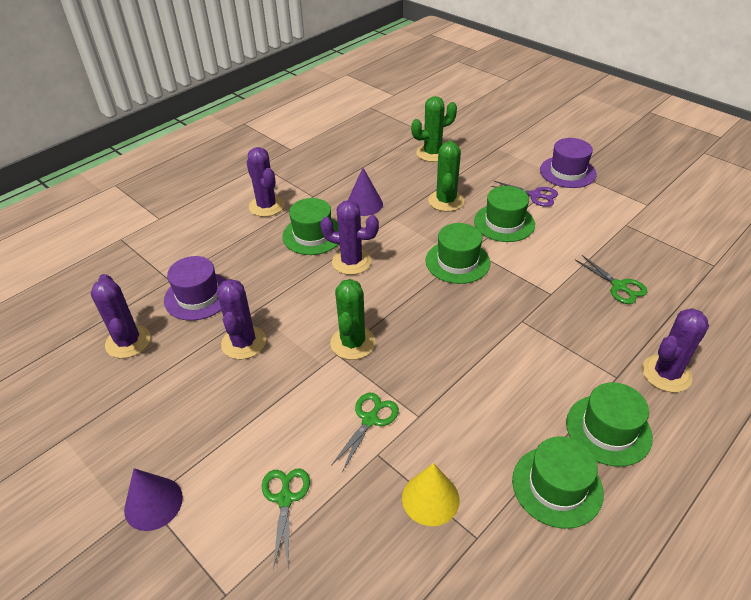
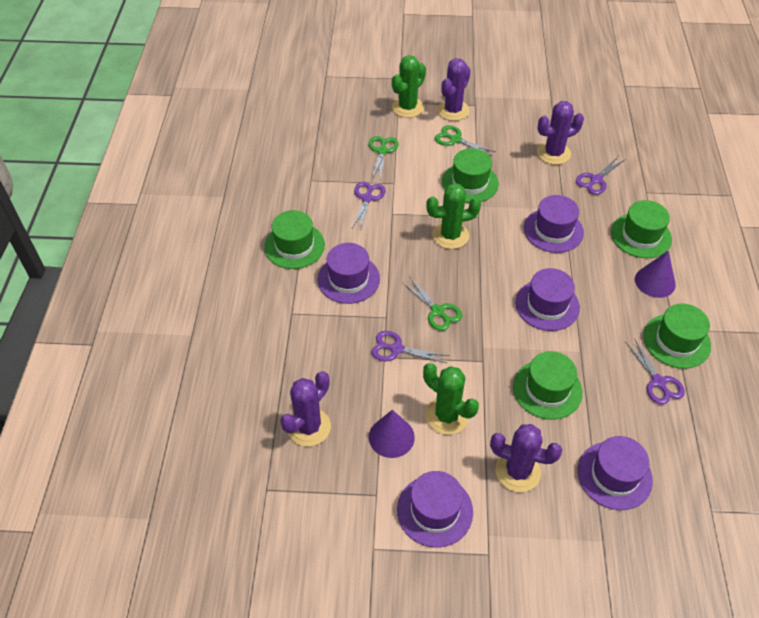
purple cactus: [91,274,151,358] [217,279,266,359] [246,147,285,217] [320,200,379,275] [642,308,709,392] = 5 -> [280,371,331,446] [437,58,471,121] [490,424,562,492] [537,101,584,165] = 4
purple hat: [164,256,227,321] [540,138,597,188] = 2 -> [318,243,380,304] [397,471,473,547] [515,268,580,331] [524,195,584,253] [578,436,653,510] = 5
purple scissors: [491,181,558,207] = 1 -> [352,182,386,232] [371,331,449,363] [576,157,626,195] [626,338,685,405] = 4
yellow cone: [402,463,459,526] = 1 -> none = 0

